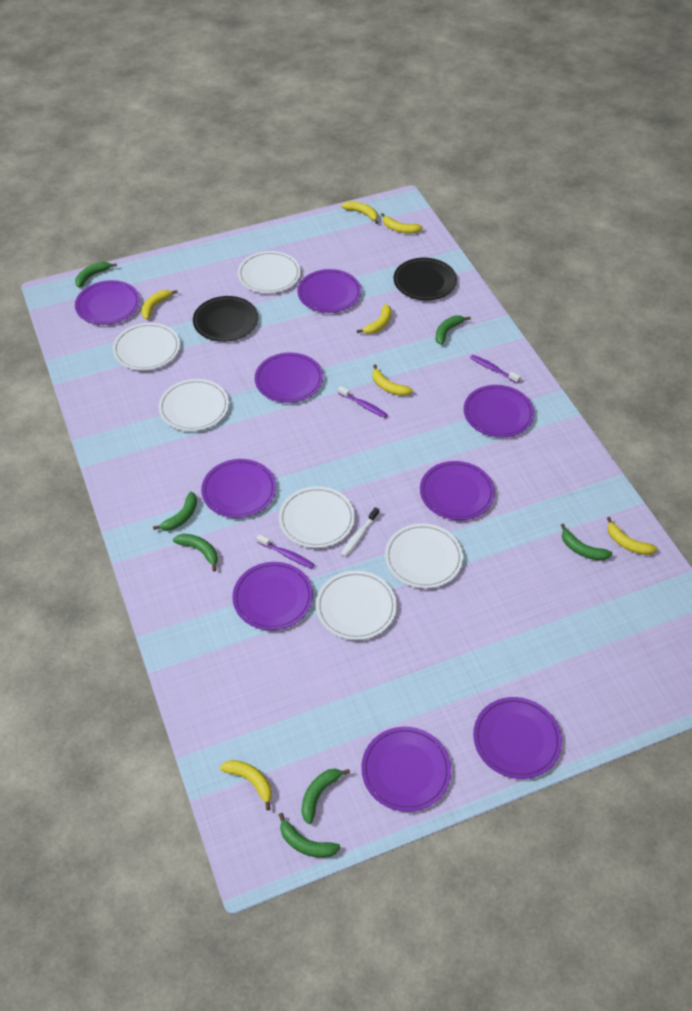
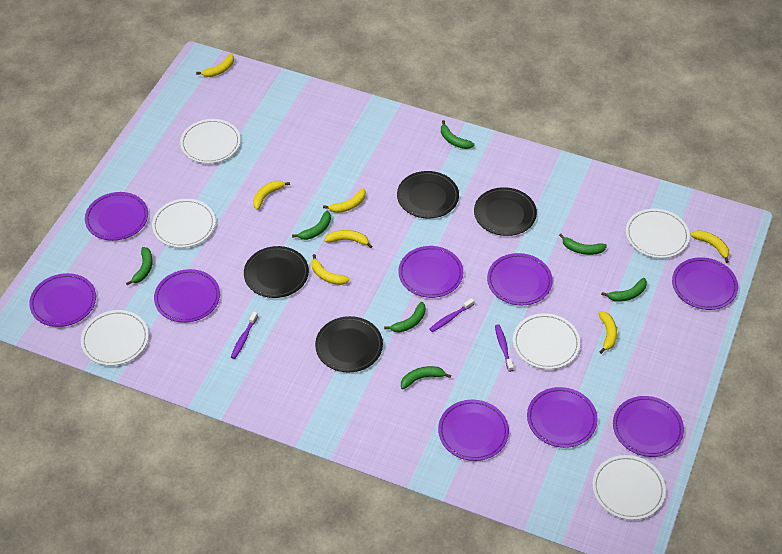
black plate: [193,296,258,342] [394,258,457,300] = 2 -> [244,246,309,298] [315,316,383,372] [397,171,459,219] [474,187,537,236] = 4
white toothbrush: [341,507,379,557] = 1 -> none = 0

